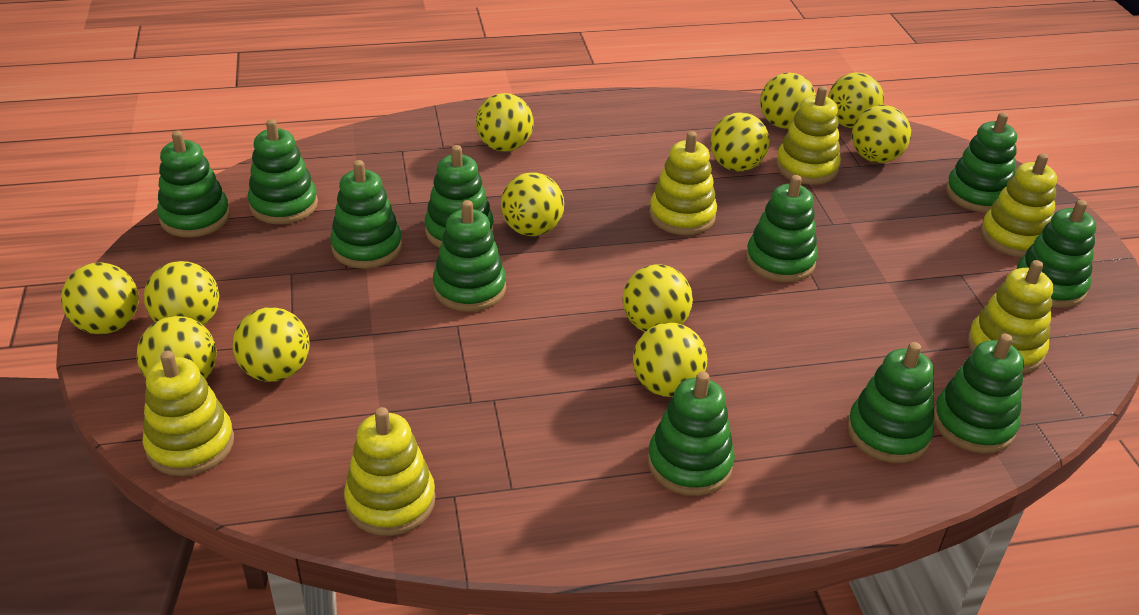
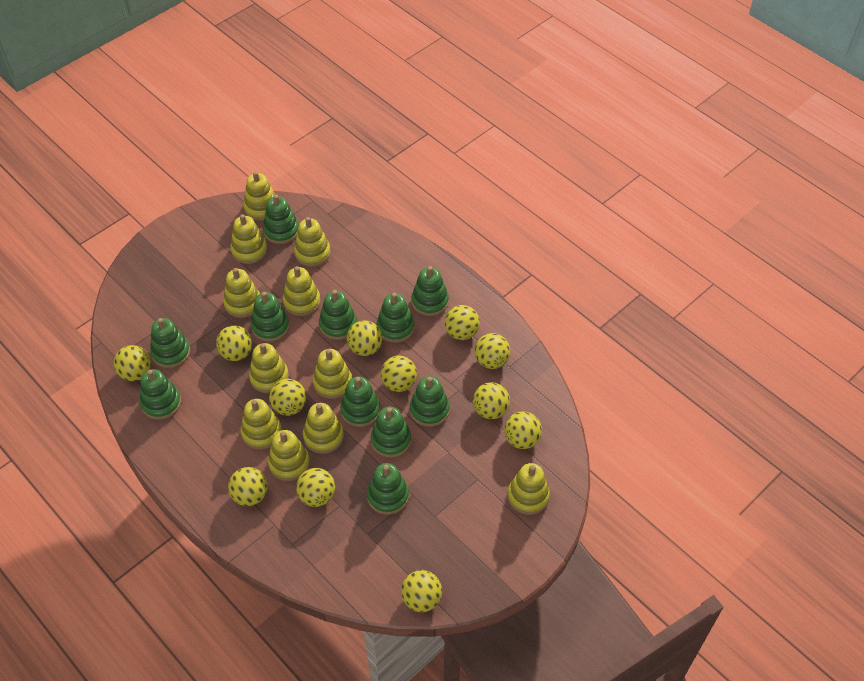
yellow stacking toy: [142,351,234,476] [344,407,436,536] [649,131,717,235] [776,86,841,185] [967,260,1053,373] [980,153,1057,257] = 6 -> [223,268,260,318] [230,214,267,264] [240,399,282,450] [243,171,275,221] [249,343,289,393] [268,430,310,481] [283,266,321,316] [294,217,331,267] [303,403,344,454] [313,349,352,399] [507,463,550,515] = 11

